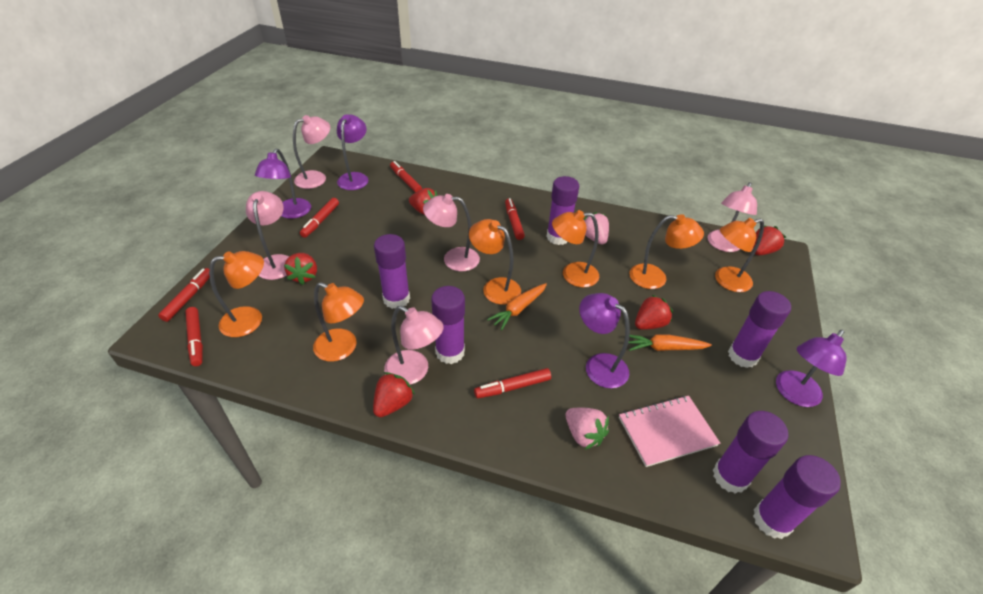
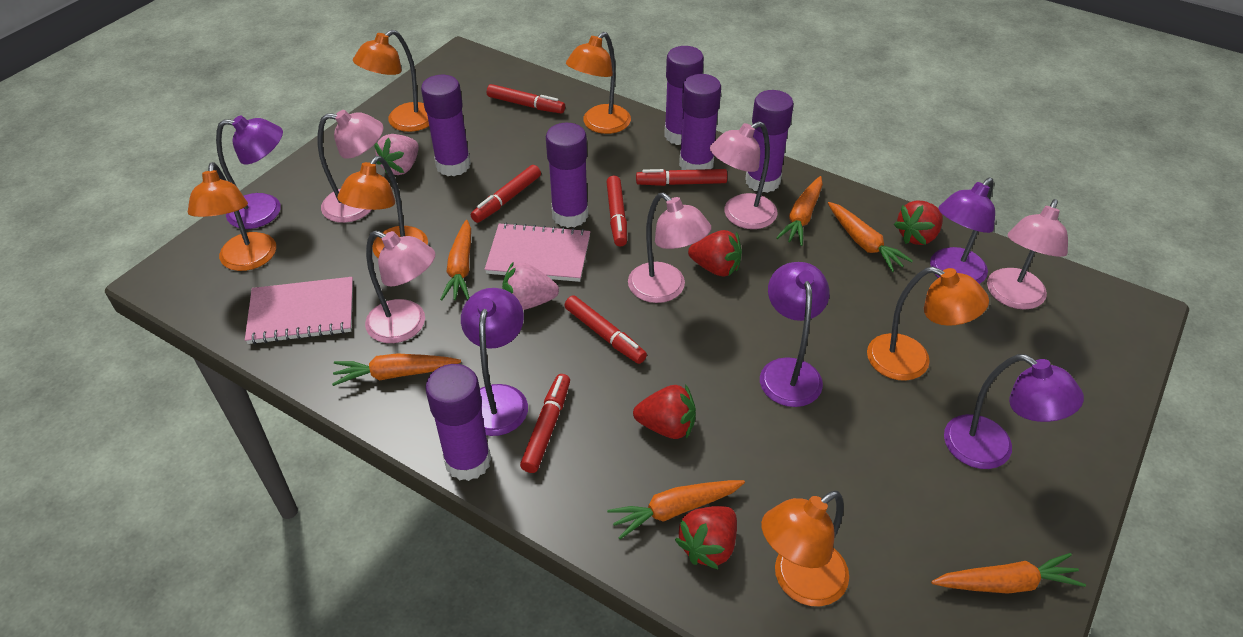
orange carrot: [487,283,547,330] [628,334,712,351] = 2 -> [332,353,461,386] [440,220,471,301] [607,480,745,539] [776,176,823,246] [828,202,913,272] [931,553,1086,594] = 6
pink notebook: [619,396,720,467] = 1 -> [245,277,353,345] [485,222,590,282] = 2
purple lamp: [255,149,311,219] [337,115,369,190] [579,293,630,388] [776,330,847,407] = 4 -> [216,115,283,229] [461,288,528,436] [760,262,830,407] [930,178,995,284] [944,354,1084,469] = 5
red strawberry: [284,253,317,285] [373,372,415,417] [409,188,437,215] [635,295,673,330] [753,225,786,255] = 5 -> [633,384,696,439] [675,506,737,569] [688,230,742,277] [894,200,943,245] = 4

